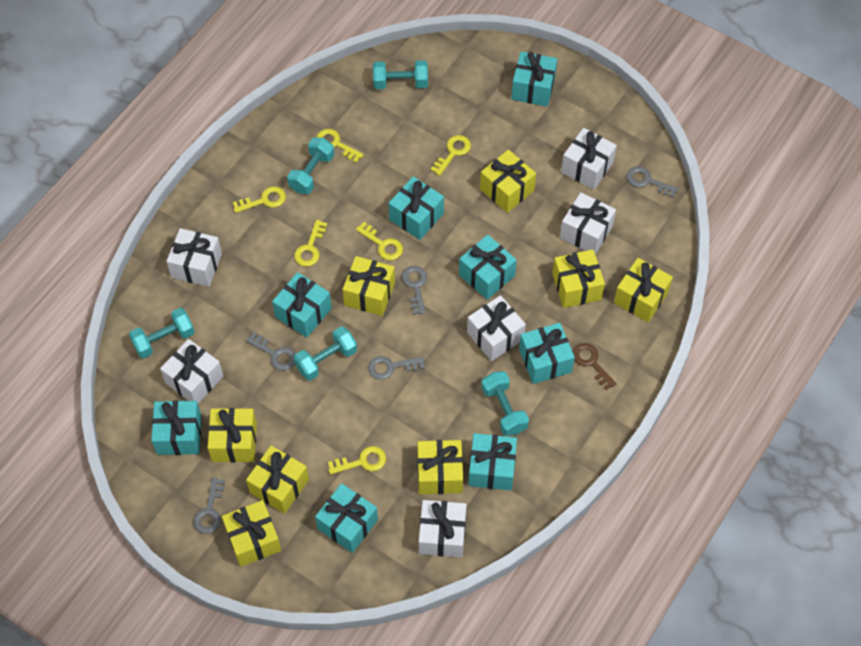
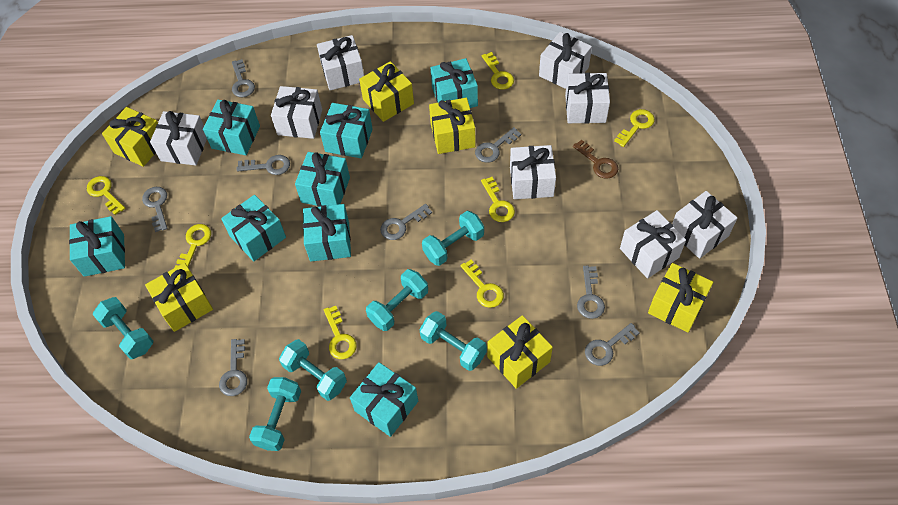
grey key: [193,477,225,534] [246,332,296,371] [368,356,425,380] [402,266,427,315] [626,166,678,198] = 5 -> [142,187,167,232] [219,339,247,396] [232,59,255,97] [236,155,290,175] [380,204,432,240] [475,127,521,163] [577,266,605,319] [585,323,640,366] = 8
turquoise dumbbell: [129,308,195,359] [287,137,335,194] [294,326,357,381] [373,60,428,89] [481,371,529,436] = 5 -> [92,297,153,359] [249,377,301,451] [279,339,347,401] [366,269,428,331] [419,311,487,371] [422,211,484,266] = 6
white gift: [160,339,224,404] [166,228,222,287] [419,500,466,558] [467,295,526,361] [560,192,616,254] [561,128,617,190] = 6 -> [150,111,207,166] [271,86,322,139] [317,35,364,90] [510,145,556,199] [539,32,592,89] [565,73,610,124] [620,210,686,279] [672,191,737,259] = 8
yellow gift: [208,408,257,462] [222,500,281,567] [246,446,309,514] [342,256,395,316] [418,440,463,494] [480,149,536,213] [552,249,605,308] [614,258,673,322] = 8 -> [102,107,158,167] [145,263,213,332] [359,61,414,122] [429,98,476,154] [487,315,553,389] [648,263,713,333] = 6
yellow key: [233,186,286,213] [294,220,327,267] [316,129,364,163] [328,446,386,475] [356,222,403,260] [431,135,471,176] = 6 -> [87,176,125,215] [175,224,211,268] [324,306,357,359] [460,260,504,308] [481,177,515,222] [482,52,514,89] [614,109,655,147] = 7

